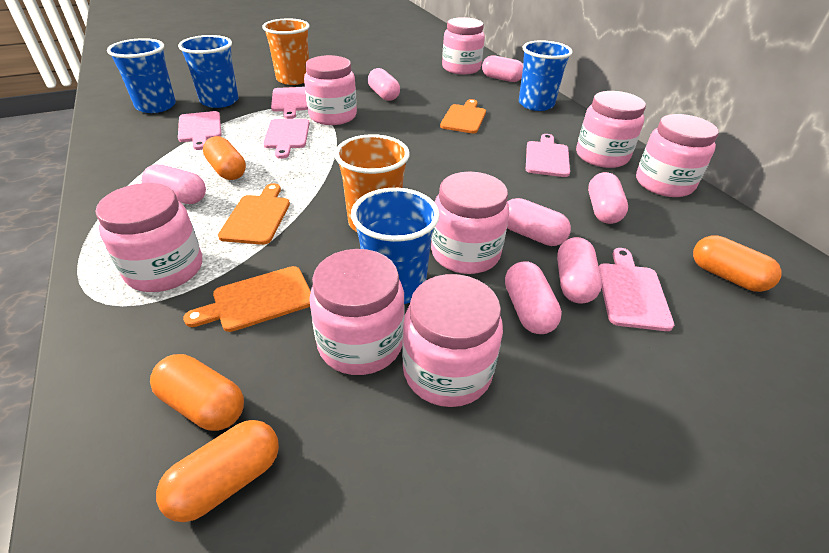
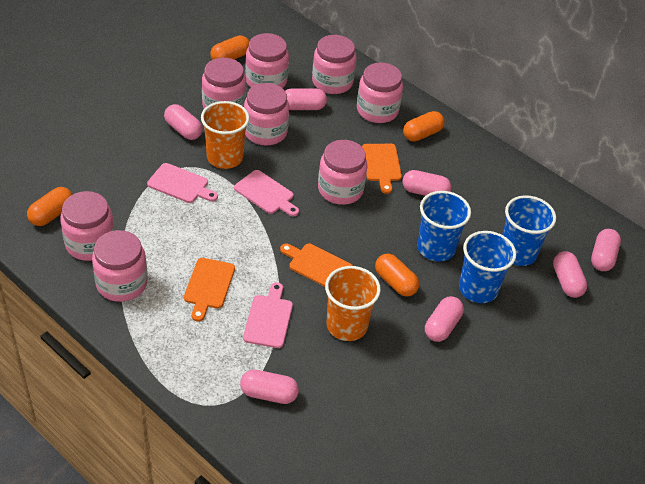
blue cup: [107,38,176,113] [178,35,238,108] [351,188,440,304] [519,40,573,111] = 4 -> [417,191,471,262] [459,231,516,303] [502,195,556,266] = 3
pink cutting board: [178,111,221,150] [263,119,310,159] [271,87,308,119] [526,134,570,177] [599,248,674,331] = 5 -> [147,163,218,203] [234,170,299,216] [243,282,293,348] = 3

